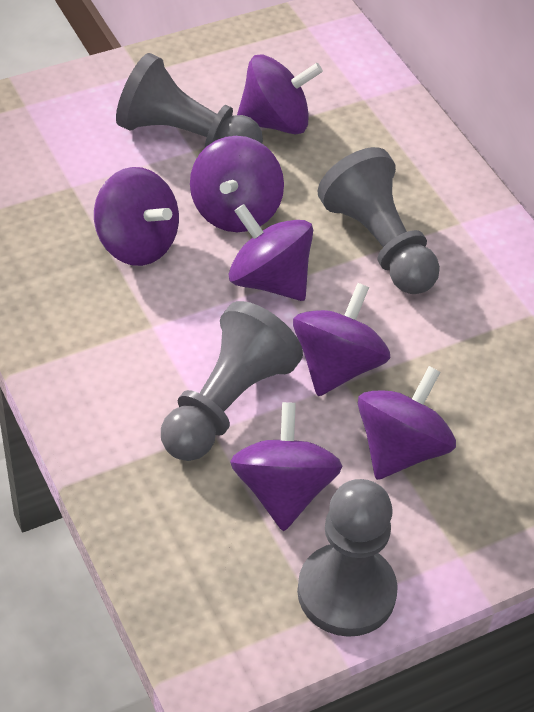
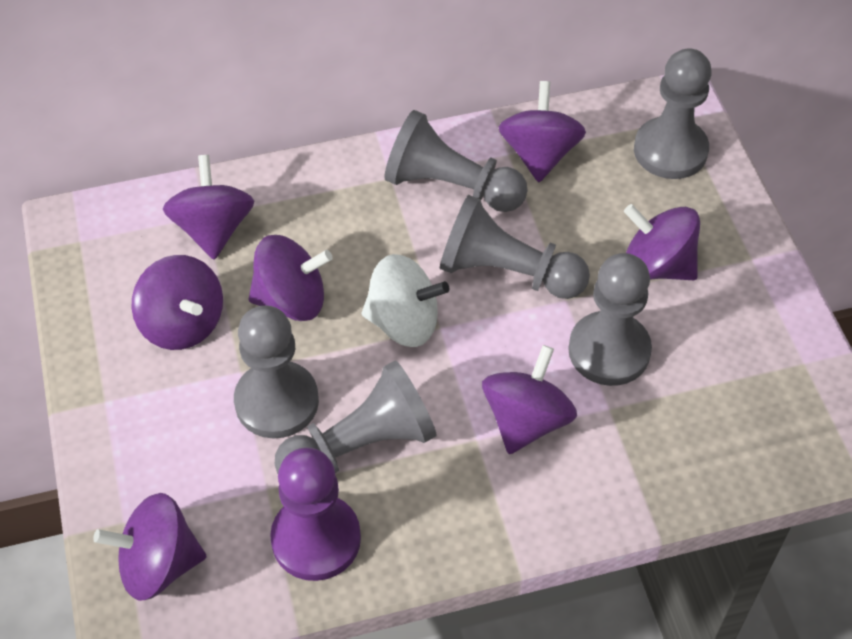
grey pawn: [116,53,263,148] [161,301,303,461] [297,479,398,637] [318,147,440,294] = 4 -> [234,306,319,438] [275,360,437,474] [384,110,528,212] [440,195,590,299] [568,253,652,386] [634,48,712,179] = 6
purple pawn: none = 0 -> [270,447,361,581] = 1
white spinning top: none = 0 -> [362,254,449,347] = 1

